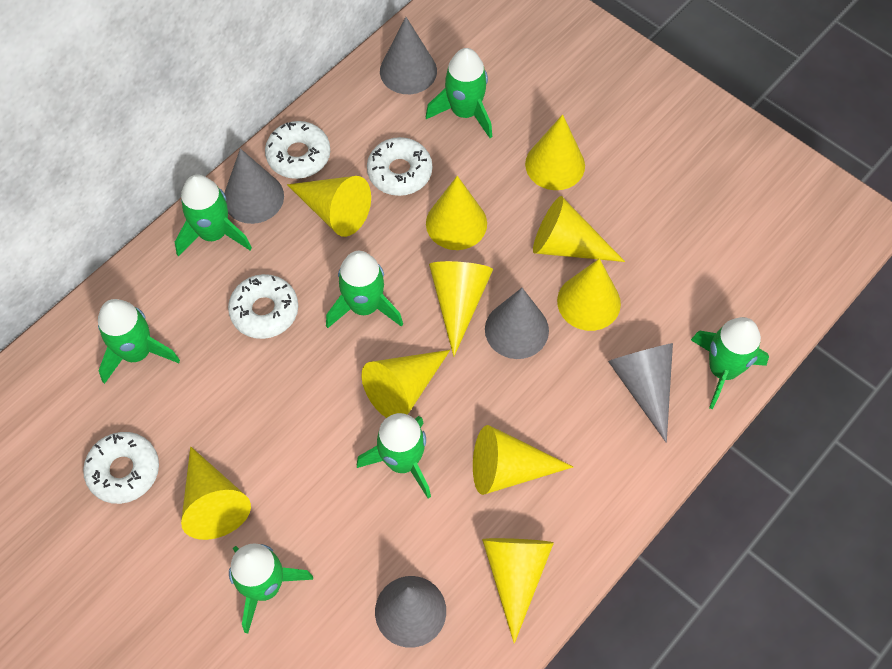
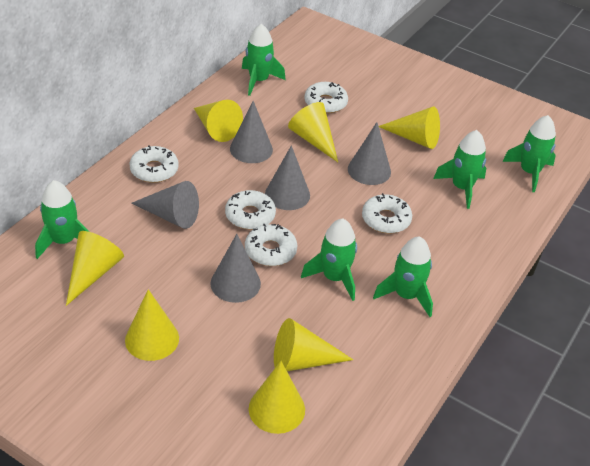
green rocket: [98,299,180,384] [175,175,252,256] [229,543,313,634] [326,251,403,328] [357,413,431,498] [426,48,492,138] [691,317,769,409] = 7 -> [35,180,90,259] [242,24,286,96] [301,218,357,301] [373,236,433,317] [433,130,486,209] [502,115,556,192] = 6
white donut: [83,432,159,504] [228,274,298,339] [265,121,330,179] [367,137,432,196] = 4 -> [129,145,179,183] [225,190,276,230] [245,224,297,266] [305,82,348,113] [362,193,412,233] = 5
yellow cone: [181,447,251,540] [287,176,371,237] [361,350,450,418] [426,176,487,250] [429,261,493,357] [473,425,573,495] [482,538,554,644] [525,114,585,190] [533,196,625,262] [557,258,621,331] = 10 -> [66,231,124,306] [125,289,179,361] [194,100,243,142] [249,361,305,434] [274,318,354,371] [288,102,338,162] [379,106,440,149] = 7

